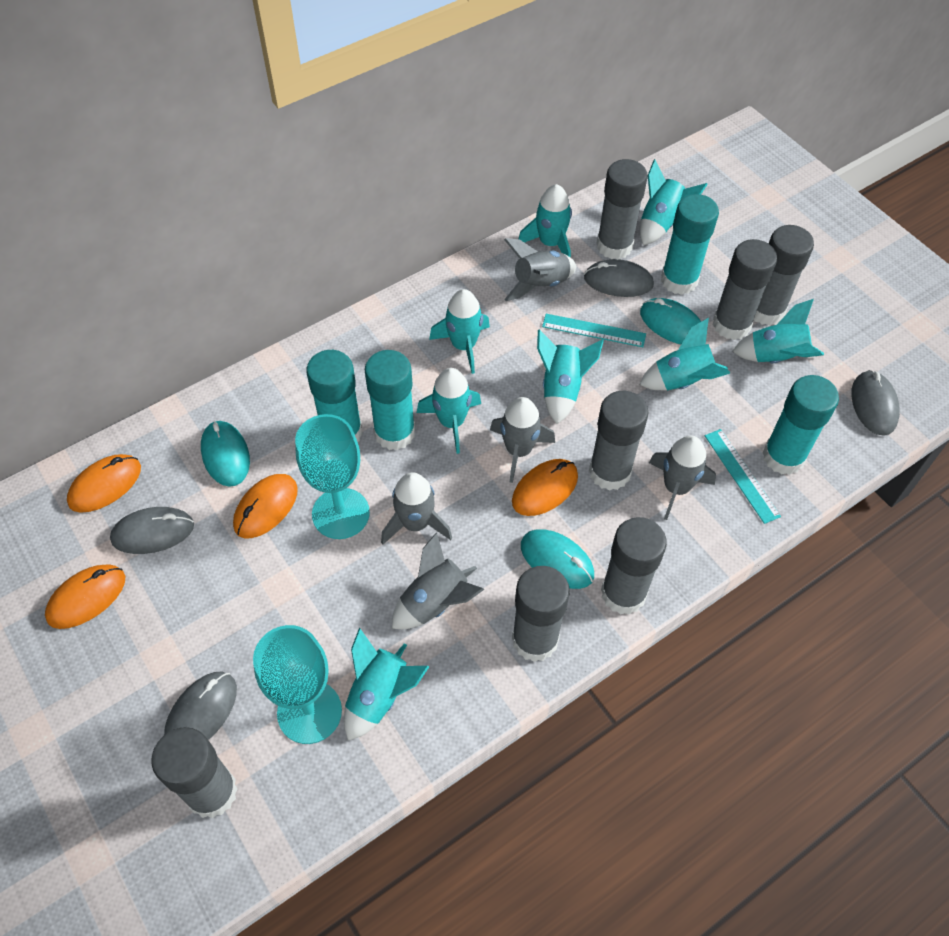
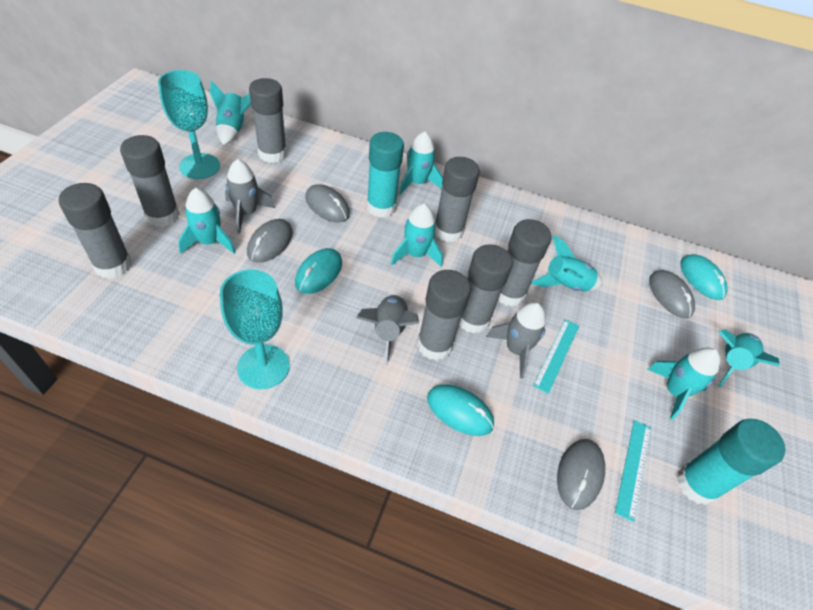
grey rocket: [381,472,452,545] [392,532,484,629] [490,397,555,483] [504,238,576,301] [649,436,716,520] = 5 -> [225,159,275,233] [356,295,419,365] [486,302,546,378] = 3
orange mouse: [45,564,125,629] [67,454,141,513] [233,474,298,538] [512,459,578,516] = 4 -> none = 0
turquoise glue stick: [306,350,362,442] [365,350,415,450] [661,194,719,295] [763,375,839,475] = 4 -> [366,132,404,217] [677,419,786,505] = 2
turquoise rocket: [344,628,430,740] [417,368,481,454] [429,289,490,374] [519,184,572,258] [537,329,604,424] [639,318,730,391] [640,159,708,245] [732,299,824,363] = 8 -> [178,188,236,254] [210,80,251,145] [391,203,443,267] [399,131,443,195] [531,235,602,292] [647,348,720,420] [718,329,780,388] = 7

